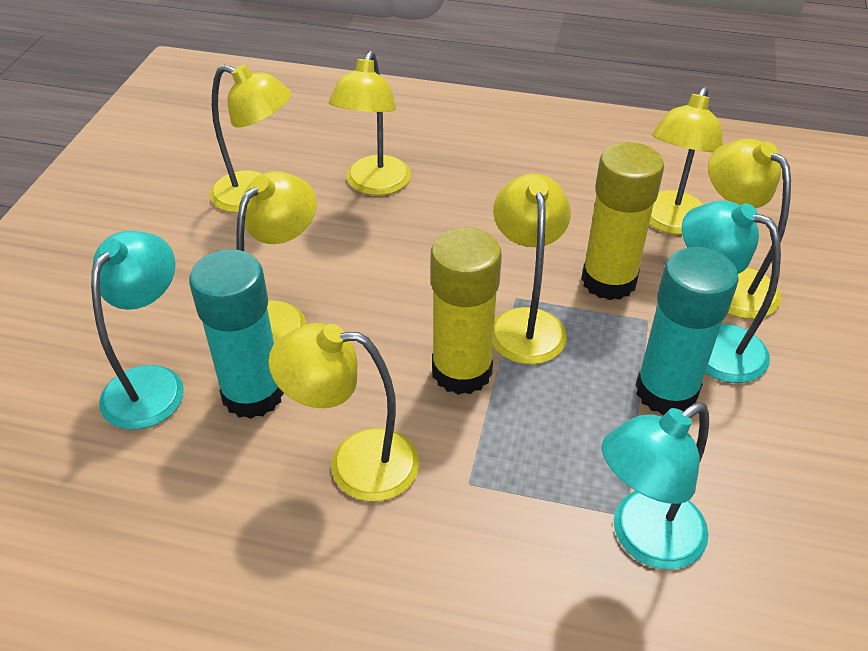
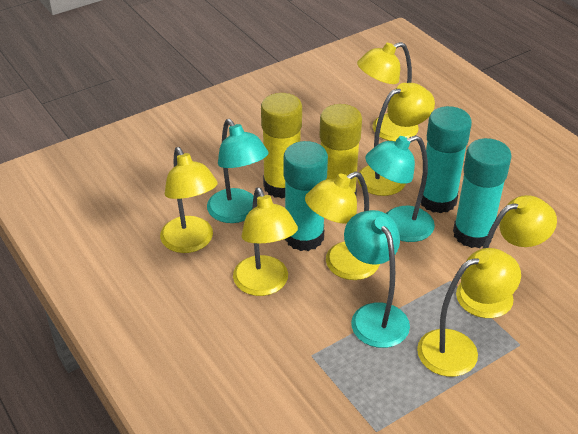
turquoise glue stick: [189,249,284,419] [635,247,739,415] = 2 -> [283,141,328,251] [421,106,472,213] [453,138,512,248] = 3

